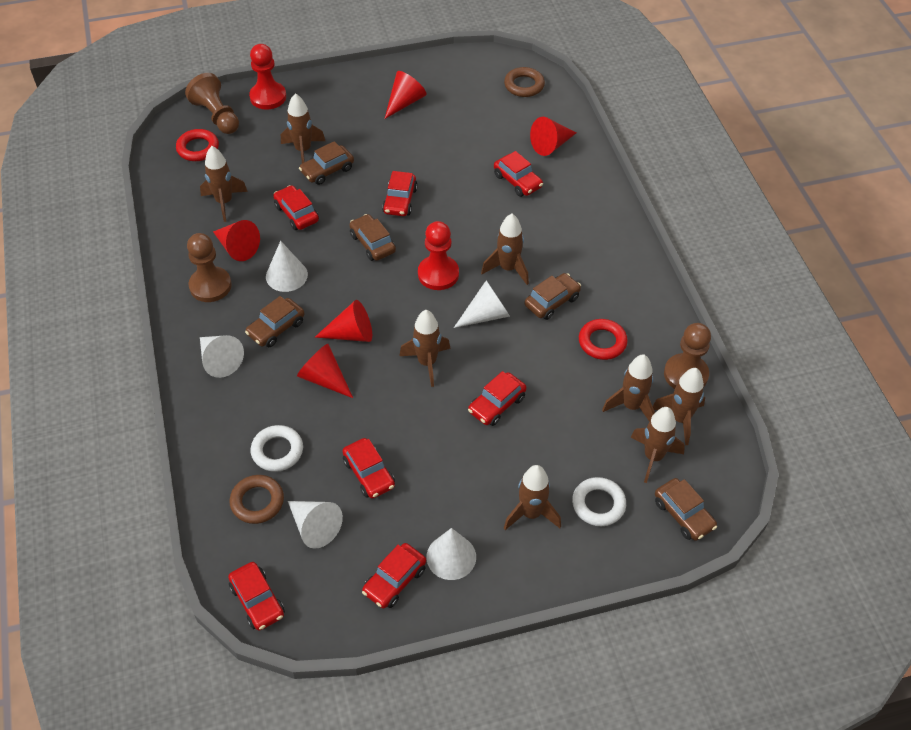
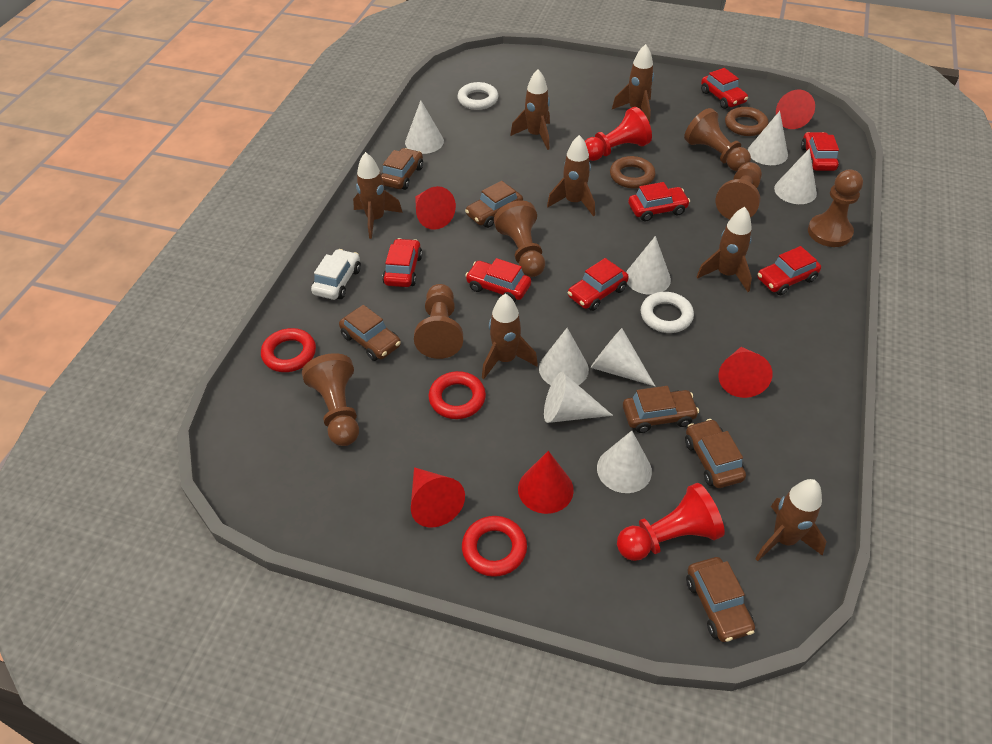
brown car: [245,296,304,347] [299,141,354,185] [350,214,396,261] [525,273,581,320] [655,478,717,541] = 5 -> [339,305,401,361] [381,148,423,190] [465,181,523,228] [623,386,699,433] [685,419,746,488] [686,557,755,642] = 6
brown pawn: [185,73,239,134] [187,233,232,302] [664,323,711,389] = 3 -> [302,353,359,446] [414,284,463,359] [494,200,545,277] [684,108,751,171] [716,162,762,220] [808,169,863,247] = 6
brown rocket: [200,146,248,222] [281,93,325,163] [400,310,450,387] [481,214,529,285] [504,465,561,530] [602,354,655,422] [631,407,685,483] [653,368,705,445] = 8 -> [353,152,403,239] [482,293,538,379] [510,69,550,150] [547,135,595,217] [612,44,654,124] [696,207,752,292] [755,479,827,561] = 7
red ring: [176,129,219,161] [579,319,628,360] = 2 -> [261,328,316,372] [428,371,486,419] [462,516,527,577] = 3
white car: none = 0 -> [311,249,361,300] = 1
white cone: [200,335,244,378] [266,241,308,292] [288,501,343,549] [426,528,476,580] [454,281,510,328] = 5 -> [405,100,444,154] [539,328,589,385] [544,372,613,423] [590,328,655,386] [597,431,652,493] [626,236,671,295] [748,111,788,165] [774,148,817,204] = 8

